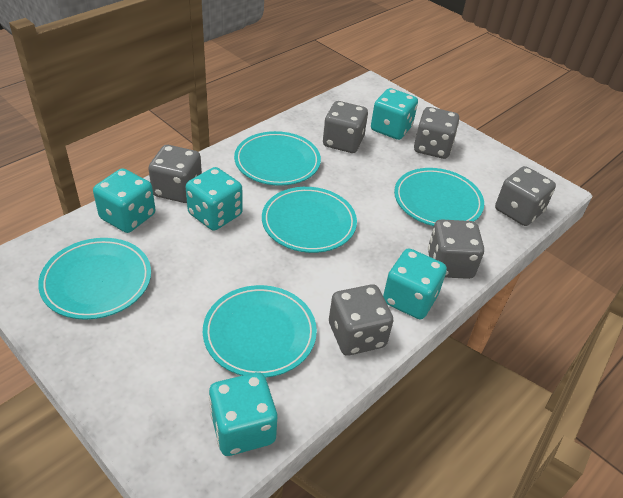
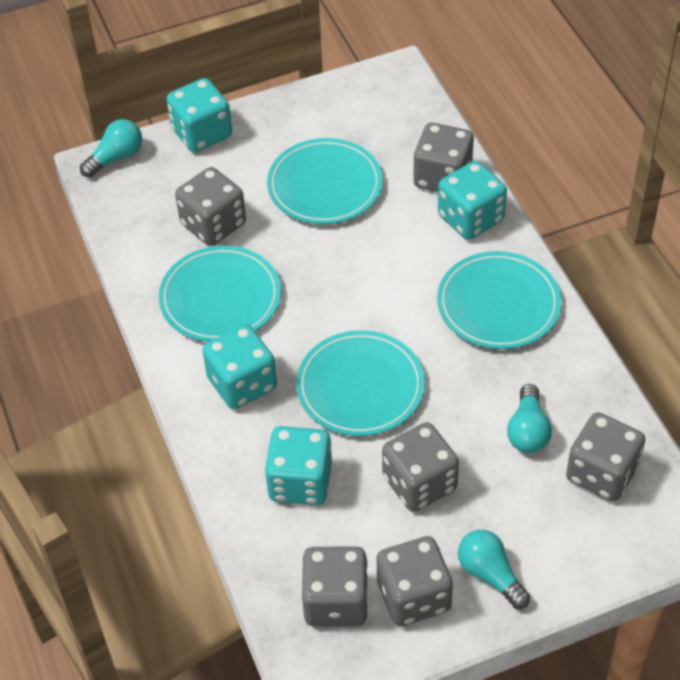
turquoise dice: [93,168,156,233] [186,167,243,231] [209,372,277,456] [371,88,418,140] [383,248,447,319] = 5 -> [166,78,232,153] [202,324,277,409] [265,426,332,505] [438,161,507,240] = 4
turquoise light bulb: none = 0 -> [80,119,142,177] [458,530,530,609] [507,384,552,453] = 3
turquoise plate: [38,238,151,320] [203,285,317,378] [234,131,321,186] [262,187,357,253] [394,168,484,226] = 5 -> [159,246,281,342] [267,138,383,224] [296,330,425,436] [437,251,561,349] = 4

